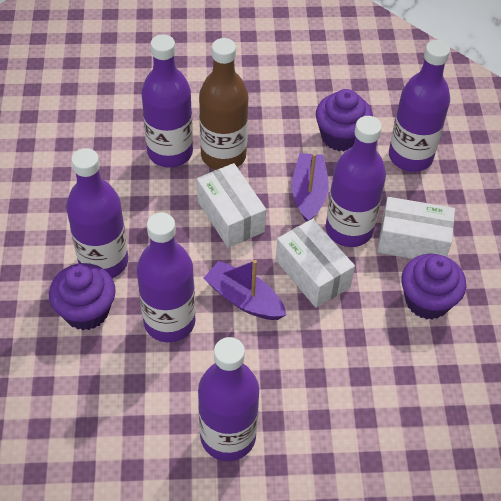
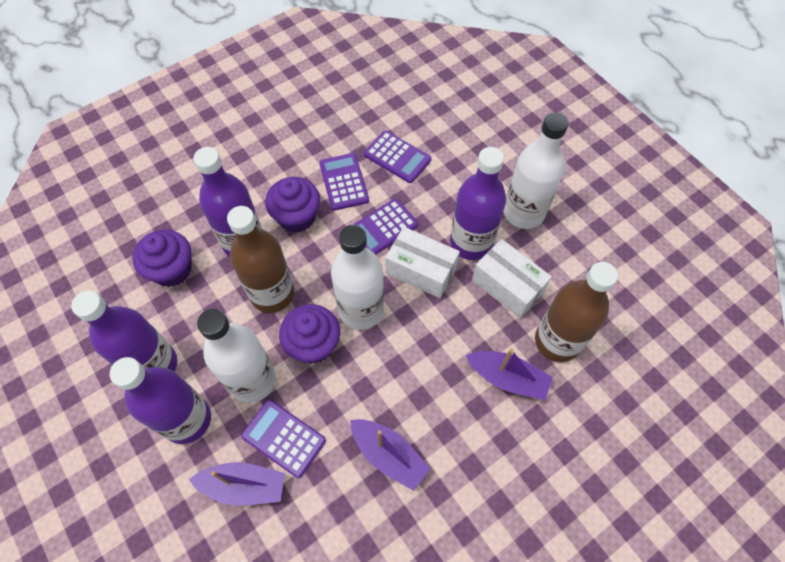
brown bottle: [199,38,248,170] = 1 -> [227,206,295,313] [535,262,618,362] = 2
purple boat: [203,260,286,320] [292,153,329,222] = 2 -> [189,462,285,506] [350,419,430,491] [466,349,553,400] = 3
purple bottle: [66,148,128,278] [137,213,195,342] [141,35,193,168] [198,337,259,461] [326,116,386,247] [389,40,450,172] = 6 -> [71,290,177,371] [110,357,211,444] [193,147,262,257] [450,147,506,260] = 4
purple calculator: none = 0 -> [241,400,326,478] [319,153,369,211] [353,199,418,255] [364,131,431,183] = 4
white bottle: none = 0 -> [197,309,276,403] [331,225,384,330] [504,112,569,229] = 3
white box: [197,163,266,248] [276,219,355,308] [377,197,455,259] = 3 -> [385,227,460,298] [472,239,552,318] = 2

